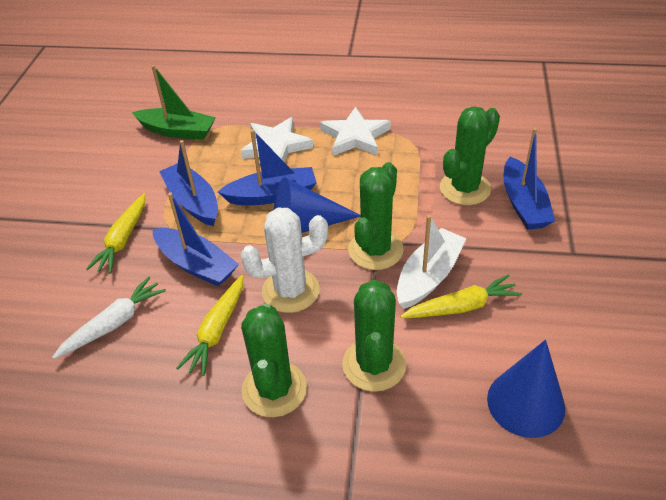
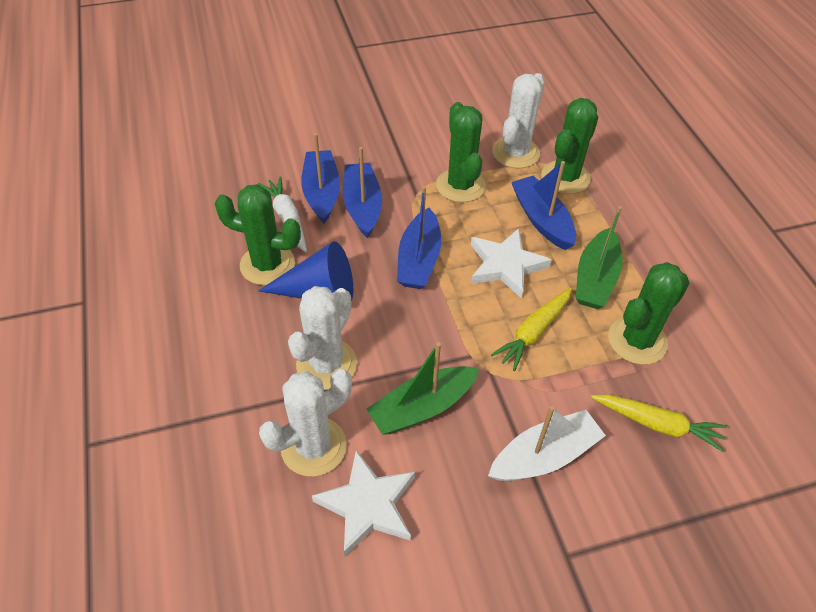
blue cone: [274,177,361,233] [487,340,565,438] = 2 -> [258,241,353,302] = 1
green boat: [132,65,216,140] = 1 -> [366,342,479,434] [576,206,623,309] = 2
white cactus: [240,208,328,313] = 1 -> [259,369,352,477] [288,286,357,390] [492,73,545,169] = 3
yellow carrot: [86,193,145,273] [176,275,243,376] [400,274,522,318] = 3 -> [491,288,572,371] [591,394,727,452] = 2

